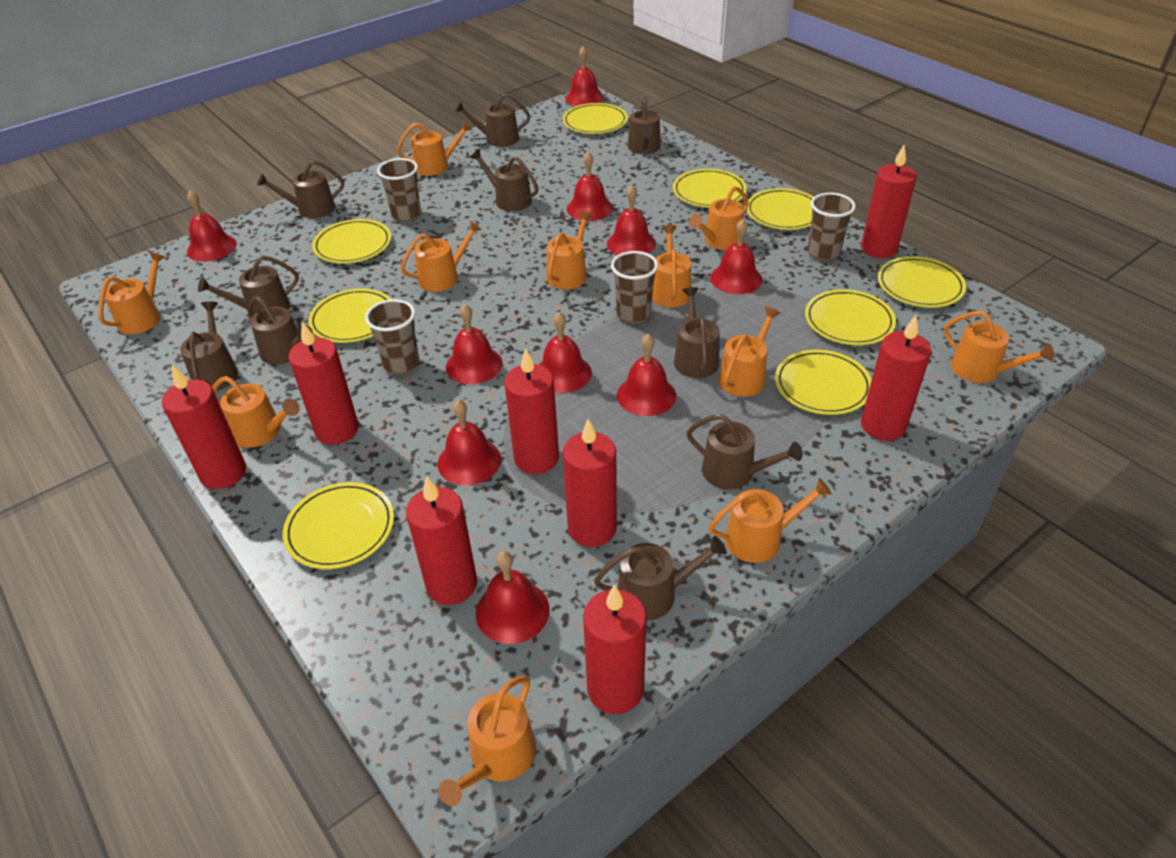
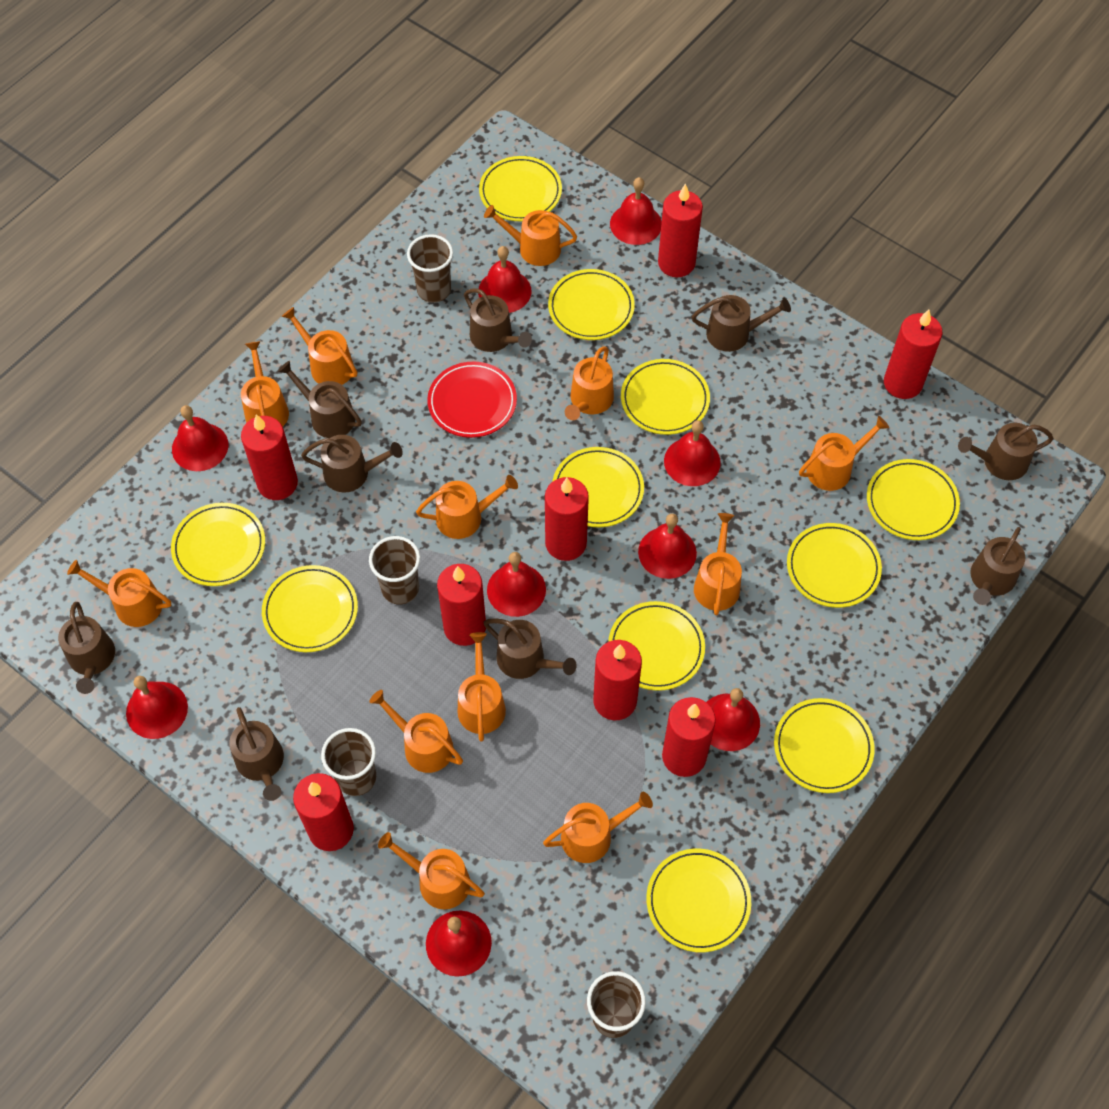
brown watering can: [180,301,238,391] [198,255,299,315] [248,296,313,365] [257,160,344,218] [455,93,530,147] [470,149,538,211] [594,536,727,621] [628,97,661,154] [674,287,720,378] [687,414,803,490] = 10 -> [58,602,115,694] [230,707,284,801] [278,361,362,438] [301,435,403,493] [464,289,532,352] [484,618,577,679] [692,295,791,352] [958,423,1054,480] [970,527,1025,605] = 9
orange watering can: [98,252,165,334] [212,376,300,448] [397,120,473,176] [400,220,482,292] [439,676,536,806] [547,211,593,290] [652,225,691,308] [689,186,749,250] [709,478,832,563] [719,307,780,397] [943,311,1054,383] = 11 -> [67,560,171,627] [241,341,289,427] [282,307,357,385] [369,690,463,773] [378,832,485,909] [416,475,518,539] [458,632,506,742] [484,205,577,266] [543,792,653,863] [565,347,614,420] [694,513,742,615] [799,416,889,491] = 12
red bell: [187,191,237,262] [438,400,501,485] [446,304,503,384] [476,551,550,644] [539,312,592,393] [565,46,604,106] [567,151,613,221] [607,185,656,255] [617,333,676,416] [710,219,762,294] = 10 -> [126,676,188,739] [172,405,228,471] [426,911,492,977] [478,246,531,313] [487,552,546,617] [610,177,662,245] [638,514,697,579] [664,420,721,486] [706,688,760,751] = 9
red plate: none = 0 -> [427,362,517,438] = 1
yellow plate: [283,482,394,569] [308,289,391,343] [312,219,391,263] [563,103,628,134] [673,169,747,208] [747,188,814,230] [775,350,872,415] [805,289,896,345] [878,256,966,308] = 9 -> [171,503,265,586] [262,565,358,652] [479,156,562,221] [548,269,635,340] [552,447,644,527] [608,601,705,691] [621,359,710,435] [646,849,751,953] [774,698,875,793] [787,523,882,608] [867,459,960,540] = 11

